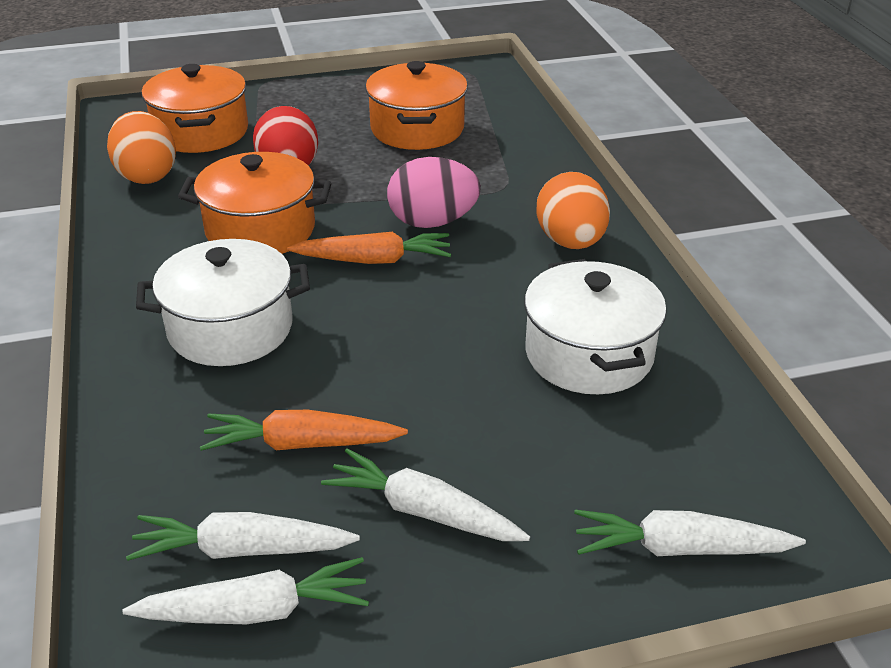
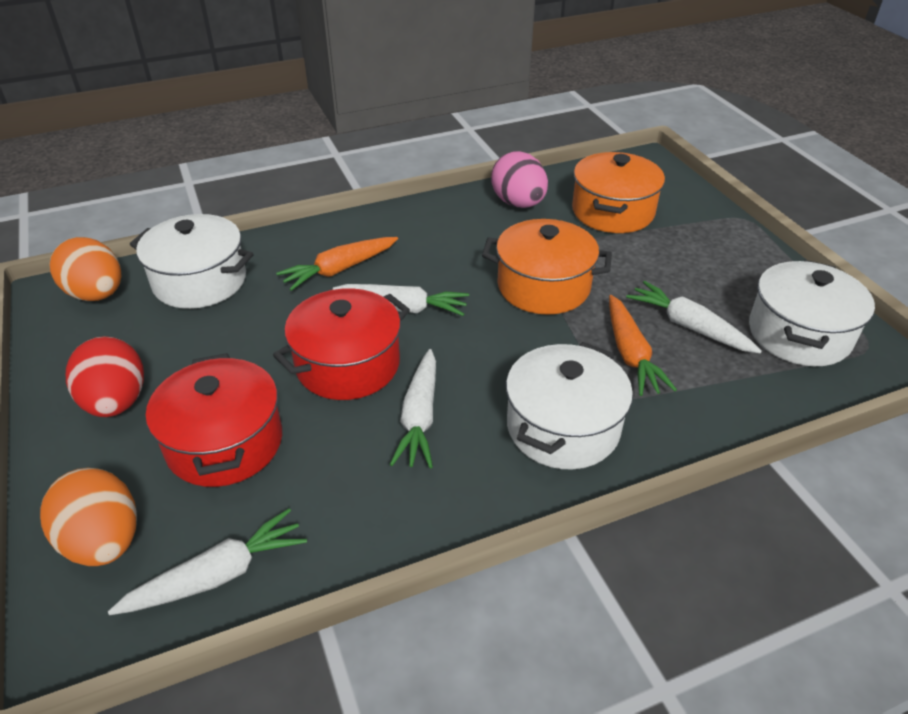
orange pot: [142,64,248,153] [178,152,331,254] [365,61,468,150] = 3 -> [482,219,612,315] [572,152,665,233] = 2
red pot: none = 0 -> [146,353,282,487] [273,288,410,400] = 2
white pot: [136,239,310,366] [524,259,667,394] = 2 -> [130,214,253,309] [506,342,633,469] [749,260,875,366] = 3

